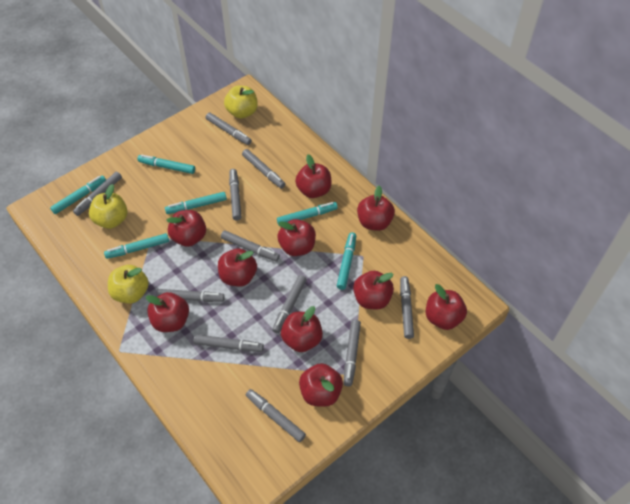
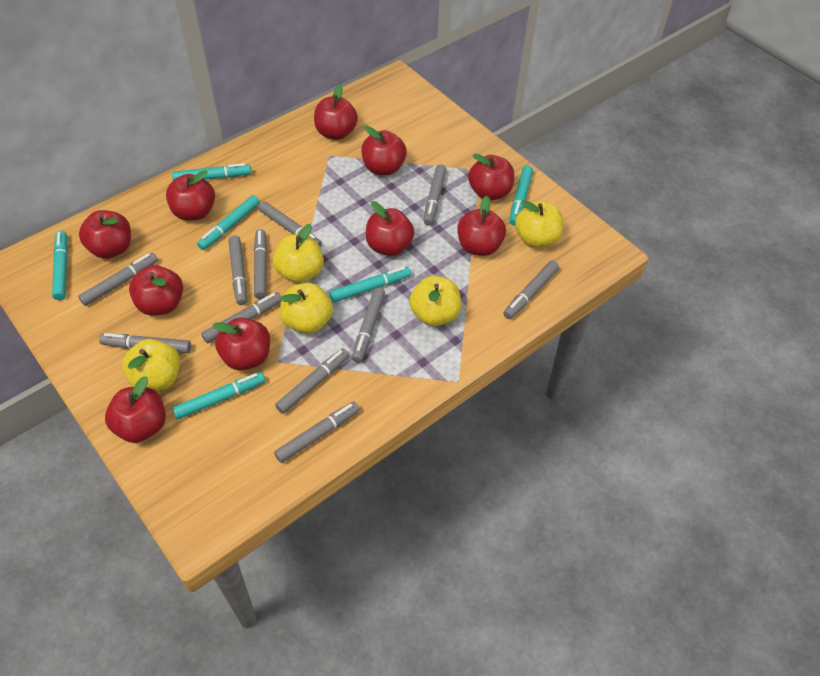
yellow apple: [89,184,128,229] [108,265,149,303] [224,85,258,119] = 3 -> [122,339,180,392] [273,224,324,283] [280,283,333,334] [409,276,461,326] [515,200,563,248] = 5

